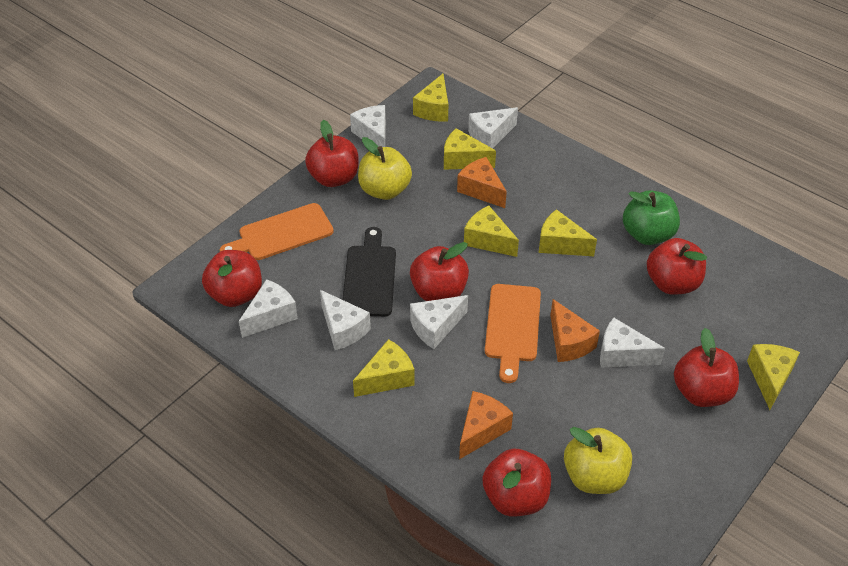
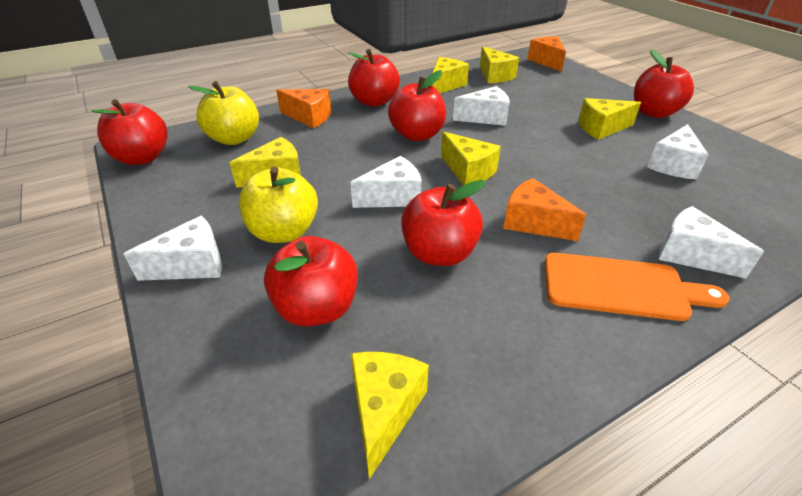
black cutting board: [342,227,396,317] = 1 -> none = 0
green apple: [623,190,680,245] = 1 -> none = 0
orange cutting board: [220,203,334,260] [485,284,541,383] = 2 -> [545,253,730,321] = 1
white cheese: [239,279,298,338] [320,290,371,350] [350,105,386,147] [410,295,468,349] [468,107,518,148] [600,318,665,368] = 6 -> [123,216,222,281] [350,156,422,208] [453,86,510,126] [647,124,709,180] [659,206,764,278] = 5

